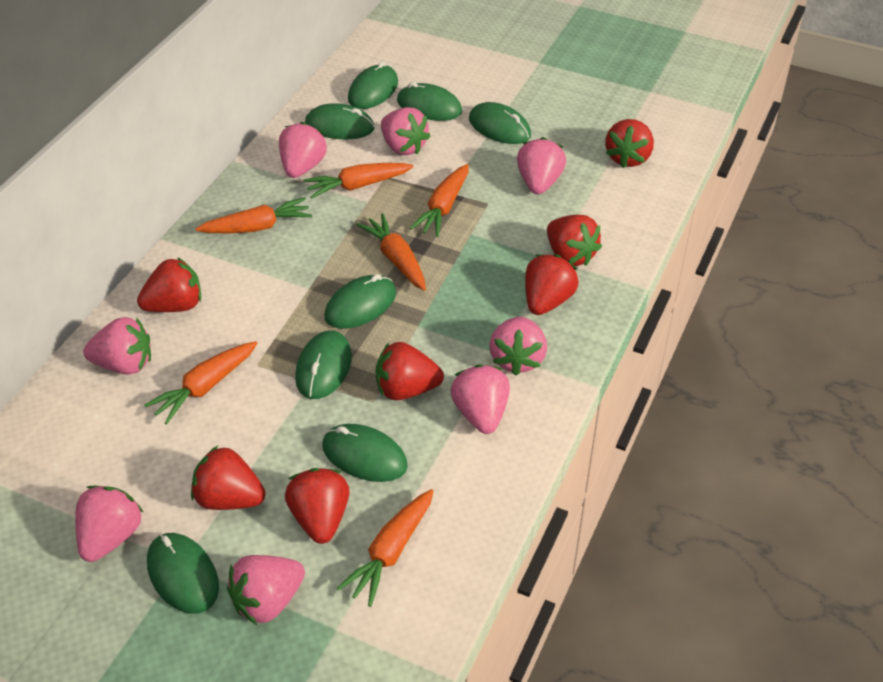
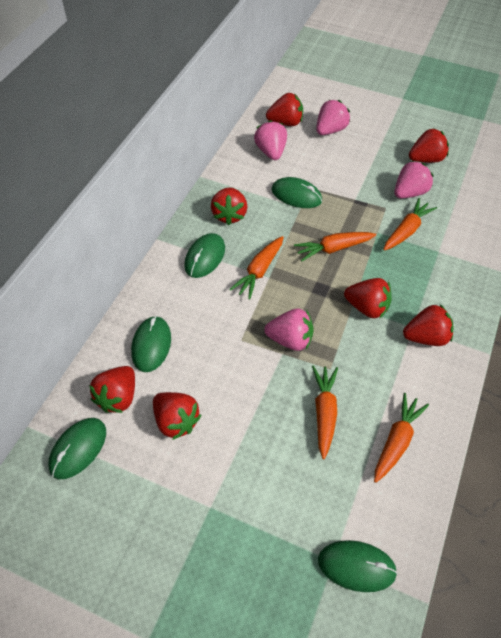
green mouse: [147,533,219,614] [295,330,352,399] [305,103,375,140] [322,424,408,482] [324,274,396,329] [348,62,398,109] [397,82,462,121] [469,102,531,144] = 8 -> [48,418,106,479] [131,316,171,372] [184,233,225,278] [271,177,322,208] [318,540,398,592] = 5
orange carrot: [144,341,257,424] [195,197,312,234] [303,163,414,199] [337,489,434,607] [356,213,426,291] [410,164,469,237] = 6 -> [229,236,284,299] [294,232,376,261] [312,366,338,459] [374,393,429,483] [383,198,437,251] = 5
pink strawberry: [75,486,143,562] [83,317,151,375] [227,555,305,625] [279,122,327,178] [381,107,431,155] [450,364,510,434] [489,317,547,376] [517,137,566,194] = 8 -> [254,120,287,160] [264,308,314,351] [316,100,350,135] [394,161,434,199] = 4

